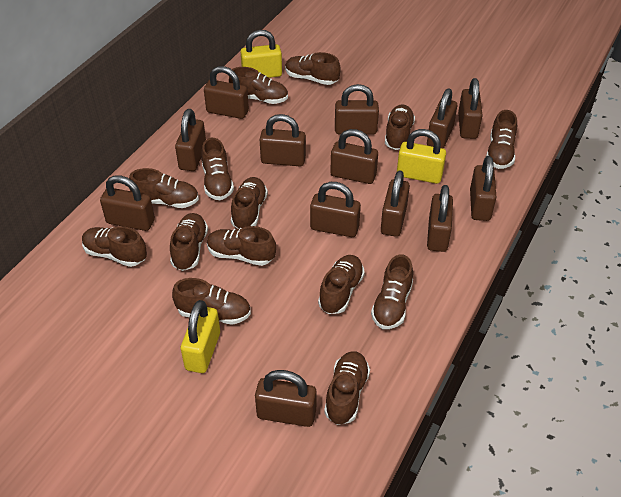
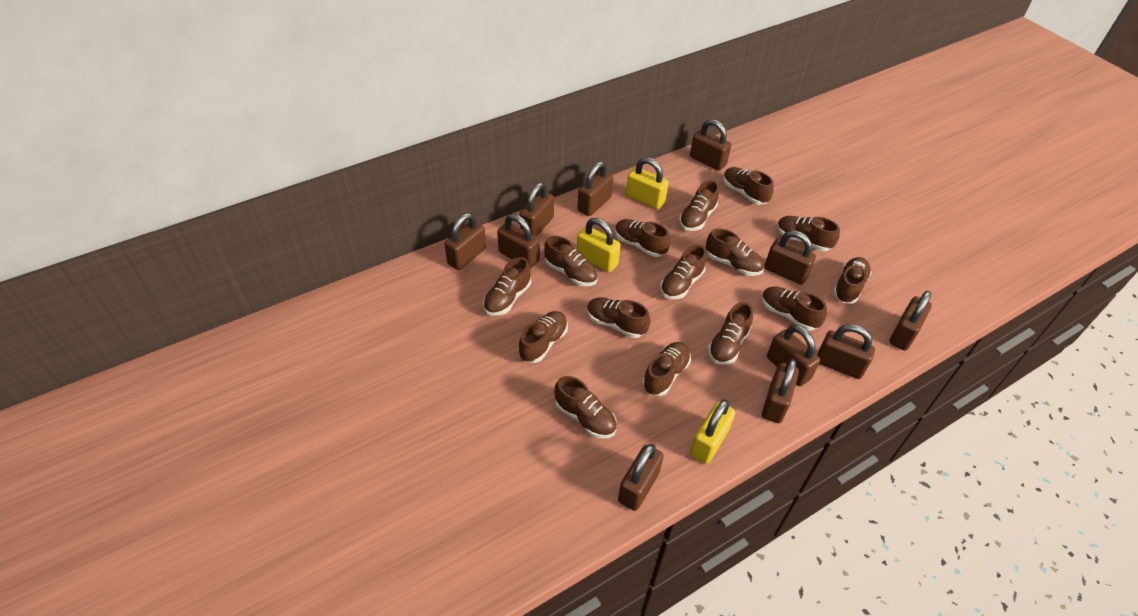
brown padlock: [100,175,155,231] [175,109,206,171] [204,66,249,119] [255,370,317,427] [259,114,306,166] [310,182,361,237] [330,129,378,184] [335,84,379,135] [381,170,410,237] [427,89,457,148] [427,185,453,252] [458,78,483,139] [470,156,496,221] = 13 -> [445,213,486,270] [497,214,540,268] [520,182,554,237] [578,161,613,216] [618,444,664,511] [690,119,731,171] [762,359,799,423] [765,231,816,285] [767,325,820,386] [817,324,875,379] [889,291,932,350] = 11
brown shoe: [82,226,147,267] [129,168,199,208] [170,213,208,271] [172,278,251,325] [202,138,234,200] [207,226,276,266] [229,67,288,104] [231,177,268,229] [285,52,341,85] [318,255,365,314] [324,351,370,425] [371,254,413,329] [385,105,415,150] [486,110,517,169] = 14 -> [483,257,531,316] [519,311,568,363] [544,235,598,286] [555,376,617,439] [587,297,651,338] [615,219,670,257] [642,342,691,396] [660,244,707,299] [679,180,719,231] [706,228,764,276] [708,302,753,365] [723,167,774,205] [761,286,827,330] [777,216,840,251] [833,257,872,304] = 15

